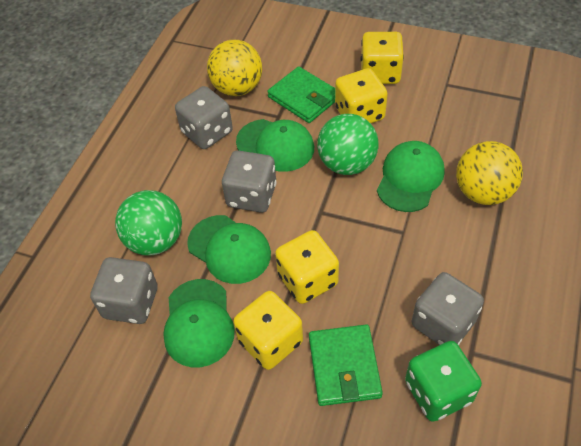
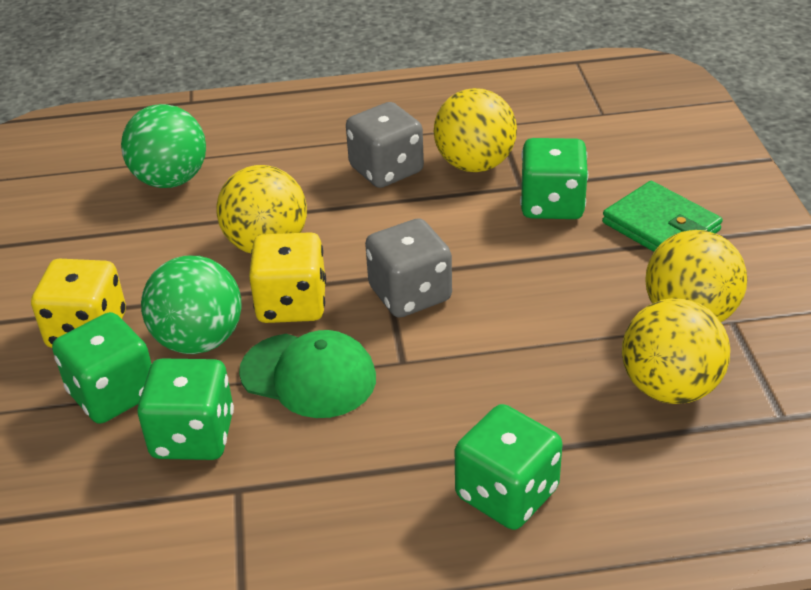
green cap: [163,279,235,367] [187,215,271,284] [236,119,314,172] [377,141,445,212] = 4 -> [239,330,376,418] = 1
green dice: [405,341,482,422] = 1 -> [52,312,152,424] [137,359,234,460] [455,404,563,530] [520,138,588,219] = 4
green wallet: [267,66,335,123] [309,324,383,406] = 2 -> [602,181,723,252] = 1
grey dice: [90,257,158,324] [175,86,233,149] [222,150,277,213] [412,272,484,345] = 4 -> [346,102,424,188] [365,218,452,318] = 2
yellow ball: [207,40,262,96] [456,141,523,205] = 2 -> [216,165,307,253] [434,88,517,172] [622,298,730,404] [645,230,747,322] = 4
yellow dice: [233,291,303,370] [275,230,339,304] [335,68,388,123] [361,32,404,84] = 4 -> [31,259,126,348] [249,232,326,323] = 2

